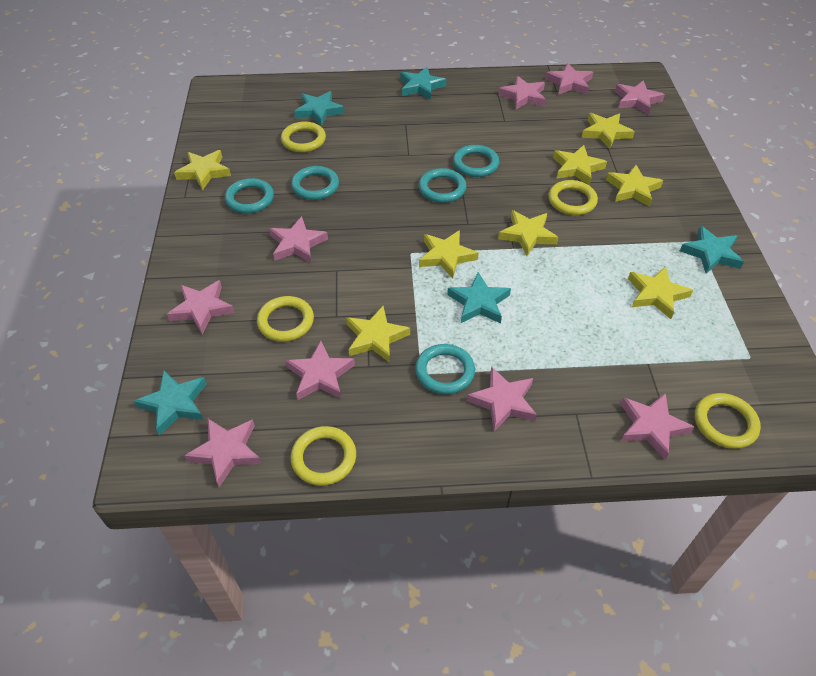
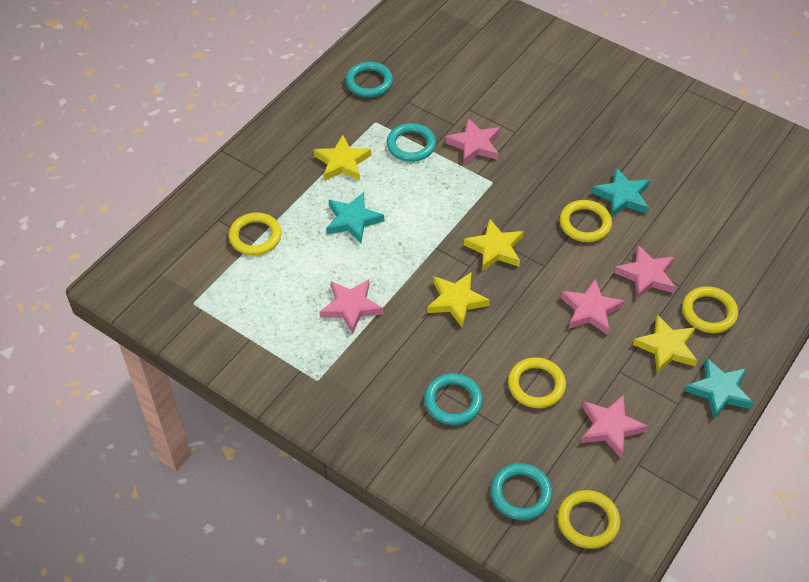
pink star: [167,280,235,334] [184,419,262,487] [269,216,328,263] [286,341,355,400] [467,367,537,431] [498,76,546,110] [545,63,593,95] [615,80,665,115] [621,393,694,460] = 9 -> [319,279,383,335] [445,118,500,165] [560,279,625,335] [581,394,648,458] [614,245,676,299] = 5
turquoise ring: [225,178,274,213] [291,166,339,200] [415,344,475,394] [418,168,467,203] [453,145,499,177] = 5 -> [345,62,393,97] [387,123,436,162] [424,373,483,425] [491,463,553,520] = 4
turquoise star: [134,371,207,436] [294,91,344,127] [400,67,446,100] [447,272,511,324] [680,225,744,274] = 5 -> [326,192,384,243] [592,168,650,217] [685,357,754,419] = 3
yellow star: [174,150,231,191] [346,306,410,363] [419,230,479,279] [498,210,559,256] [553,145,607,185] [581,113,635,149] [606,165,663,207] [628,266,693,319] = 8 -> [314,135,371,181] [427,272,490,327] [464,219,524,271] [633,315,697,373] = 4

